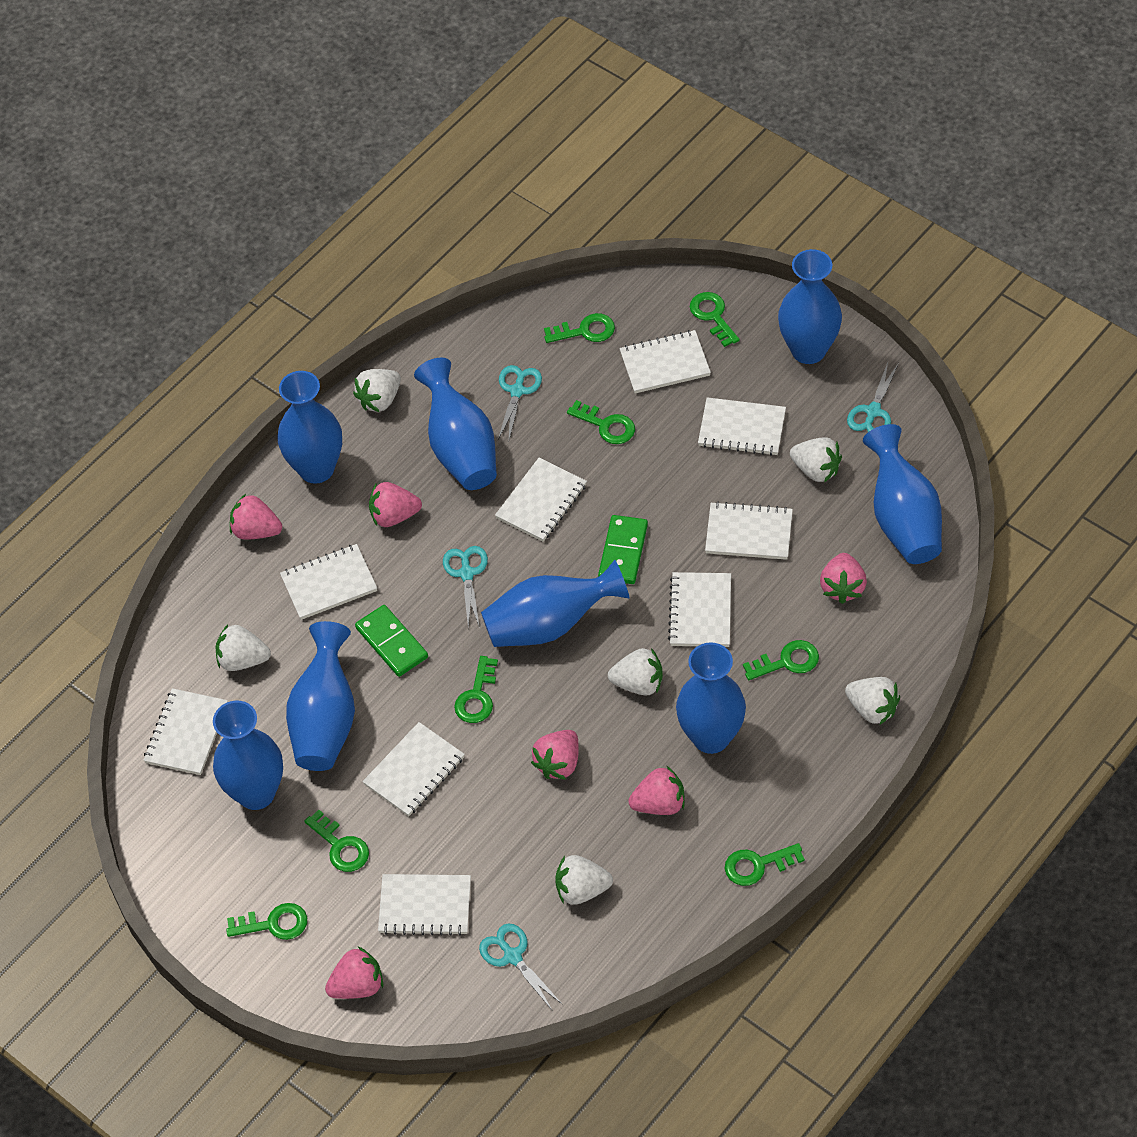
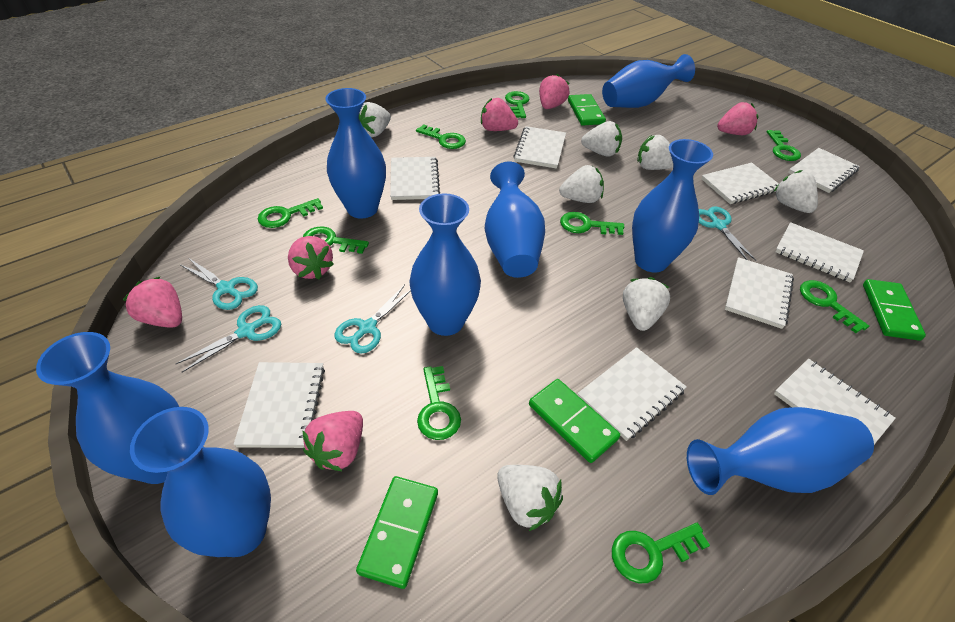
green domino: [355,605,428,677] [598,515,648,584] = 2 -> [356,476,438,589] [529,379,620,463] [568,94,606,126] [863,279,926,341] = 4
green key: [226,903,307,940] [304,810,369,872] [454,656,498,723] [544,313,615,343] [567,400,635,444] [690,292,740,347] [725,843,805,886] [743,640,819,680] = 8 -> [258,198,323,228] [303,226,369,254] [416,124,466,149] [417,366,461,440] [505,91,529,118] [560,212,624,235] [612,523,710,584] [767,130,801,161] [800,280,869,333] = 9
white strawberry: [216,624,271,671] [353,369,401,412] [555,855,613,904] [608,648,663,696] [790,437,842,483] [845,677,900,725] = 6 -> [359,102,391,137] [497,465,563,531] [559,165,604,203] [581,121,622,157] [623,277,670,331] [637,135,673,170] [774,170,818,213] = 7

